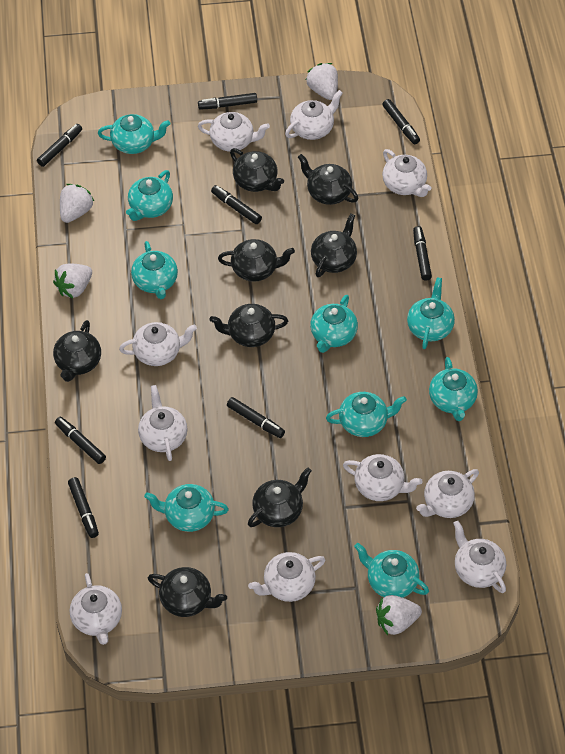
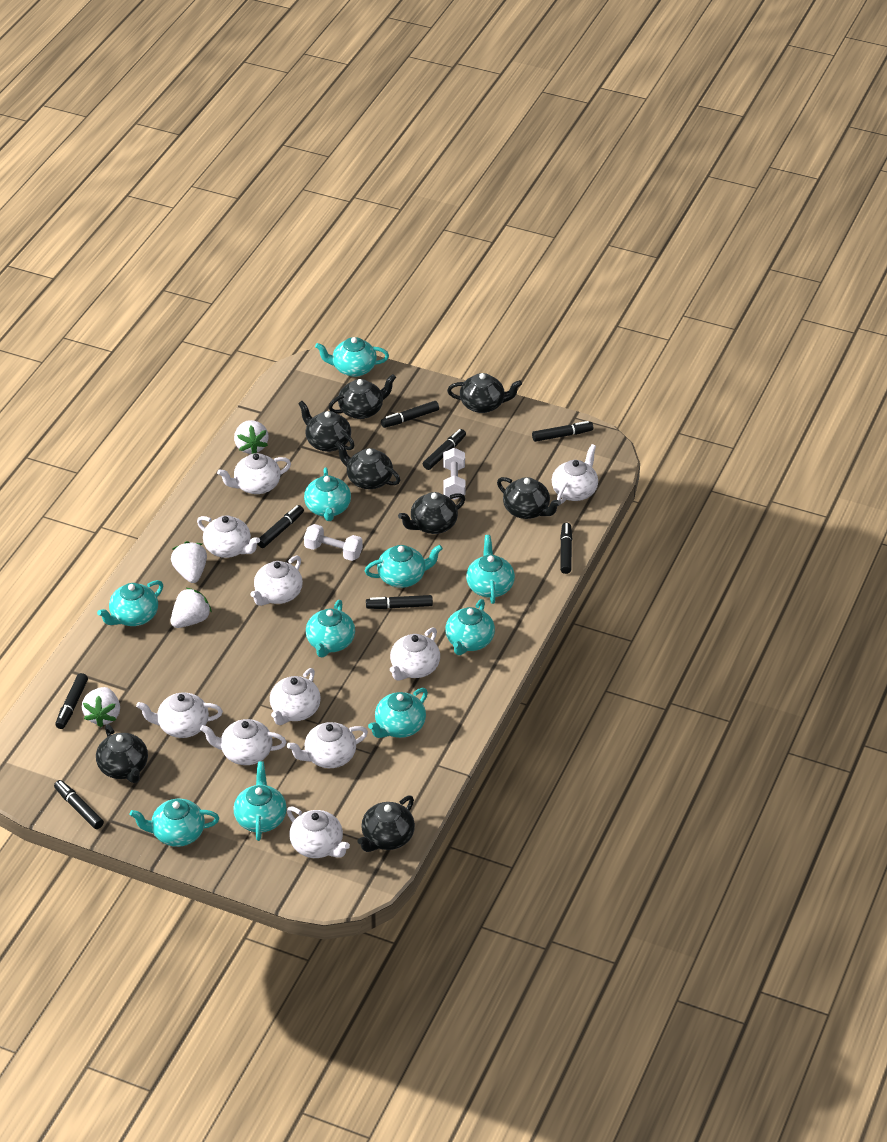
turquoise teapot: [98,114,170,154] [126,170,173,221] [131,241,178,299] [144,484,229,532] [310,295,358,353] [326,392,407,437] [354,543,429,598] [407,277,455,349] [429,357,478,421] = 9 -> [97,580,163,626] [130,799,219,847] [233,762,287,841] [304,468,351,521] [306,600,355,657] [315,337,389,377] [365,545,443,588] [368,688,428,738] [445,599,495,655] [466,535,515,604] = 10
white dumbbell: none = 0 -> [304,524,363,561] [443,448,466,500] = 2

